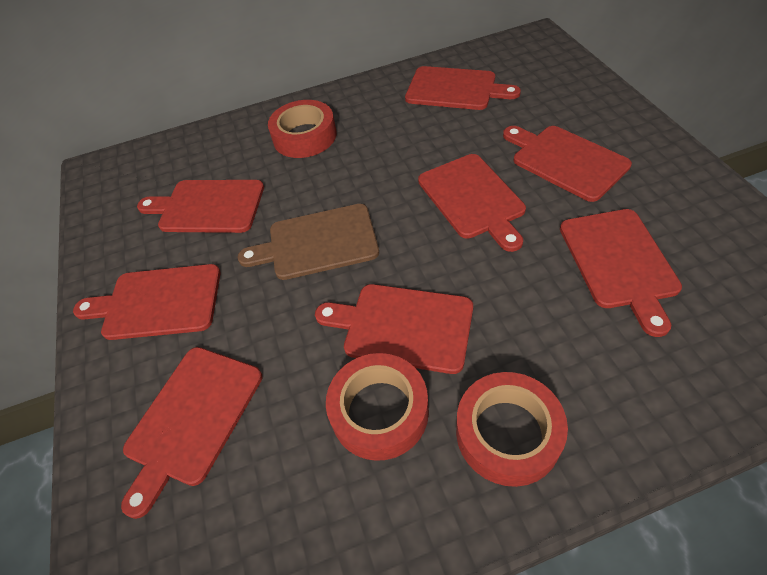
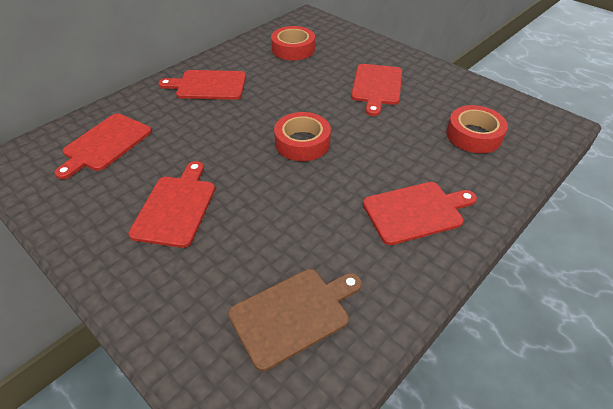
red cutting board: [73,264,221,340] [121,347,262,519] [137,180,264,233] [315,284,473,374] [405,66,521,110] [418,154,526,252] [503,126,632,202] [560,209,682,337] = 8 -> [54,114,152,179] [128,161,215,248] [158,70,246,100] [351,64,402,116] [363,182,477,245] = 5

